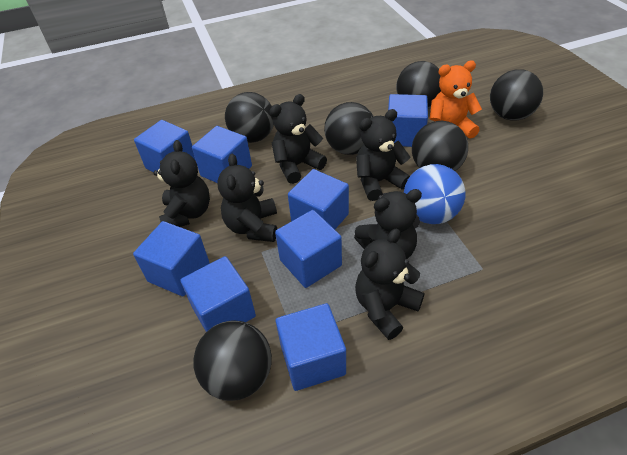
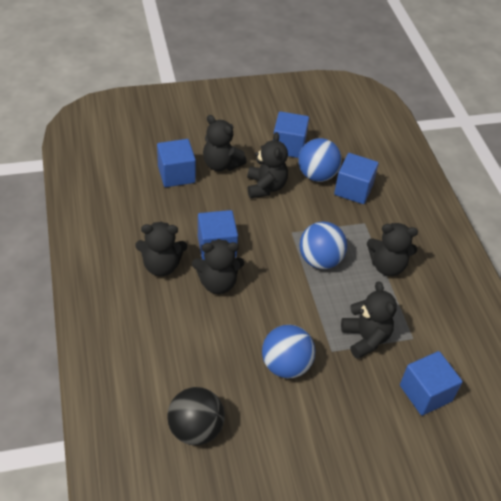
black ball: [193,320,272,401] [225,92,274,143] [324,102,374,155] [396,61,441,109] [412,121,468,171] [490,69,543,121] = 6 -> [168,387,225,445] = 1
blue ball: [404,164,465,224] = 1 -> [262,325,315,378] [298,138,342,182] [299,221,347,269] = 3
blue cube: [133,221,210,296] [134,120,196,172] [180,256,256,332] [192,126,252,183] [275,210,342,288] [276,303,346,391] [288,169,349,229] [388,94,428,147] = 8 -> [157,139,196,187] [198,210,238,260] [274,111,309,158] [334,153,379,204] [400,351,463,416] = 5
orange teddy bear: [430,61,482,139] = 1 -> none = 0

